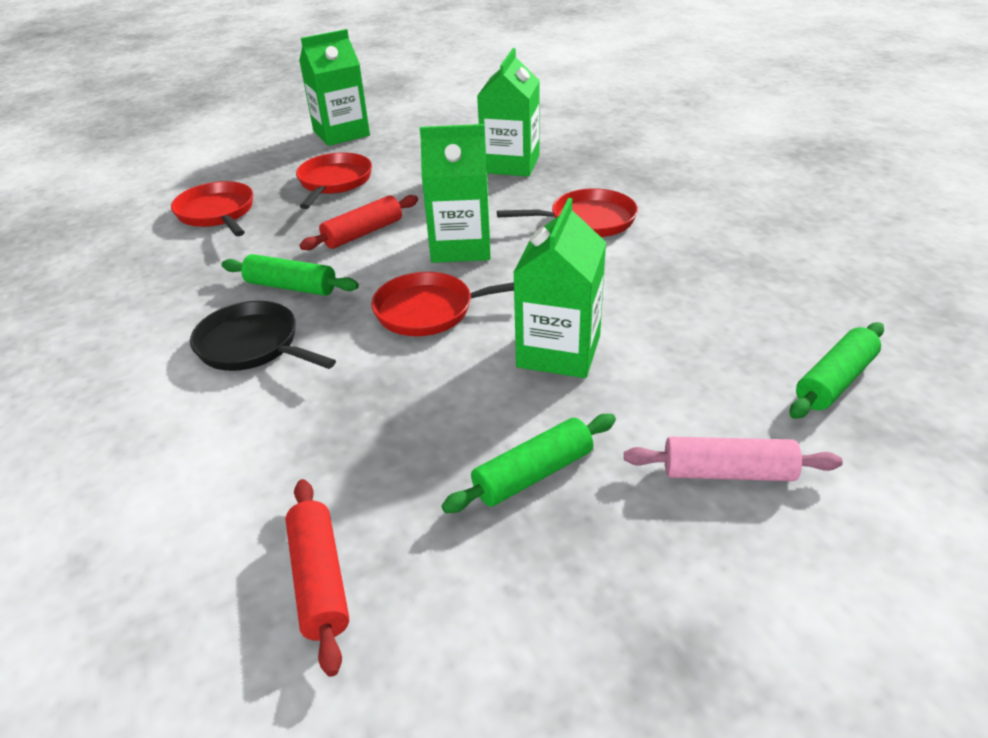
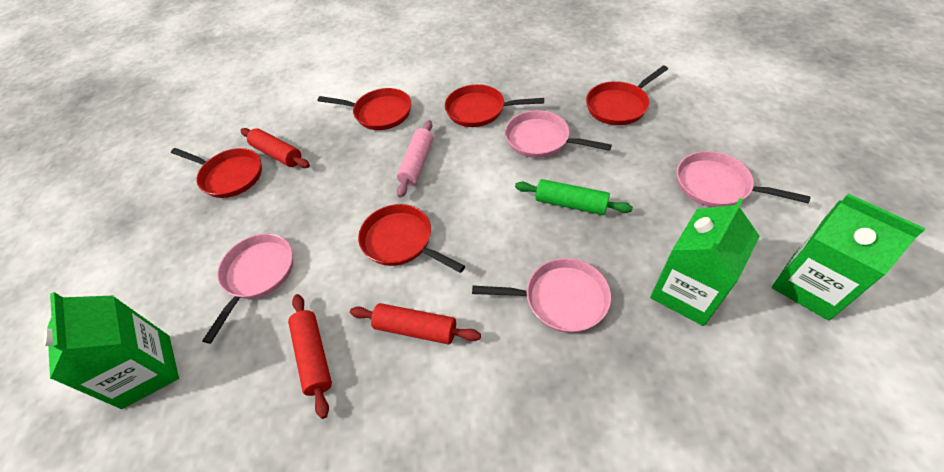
black pan: [190,301,336,371] = 1 -> none = 0
green carton: [299,29,370,146] [420,124,490,263] [477,48,540,177] [513,198,606,378] = 4 -> [44,292,179,409] [650,198,760,326] [772,194,925,321] = 3
green rolling pin: [221,254,359,296] [441,414,616,513] [790,322,884,419] = 3 -> [515,179,633,215] = 1
pink pan: none = 0 -> [202,233,293,344] [472,258,611,333] [505,110,612,158] [677,151,811,207] = 4
red pan: [171,181,253,236] [296,152,372,209] [371,272,514,336] [497,188,638,237] = 4 -> [171,148,262,198] [318,88,411,130] [358,204,465,273] [445,84,544,127] [586,65,668,125] = 5
red rolling pin: [285,479,349,677] [299,195,418,250] = 2 -> [241,128,310,168] [288,294,332,419] [350,303,481,344] = 3

